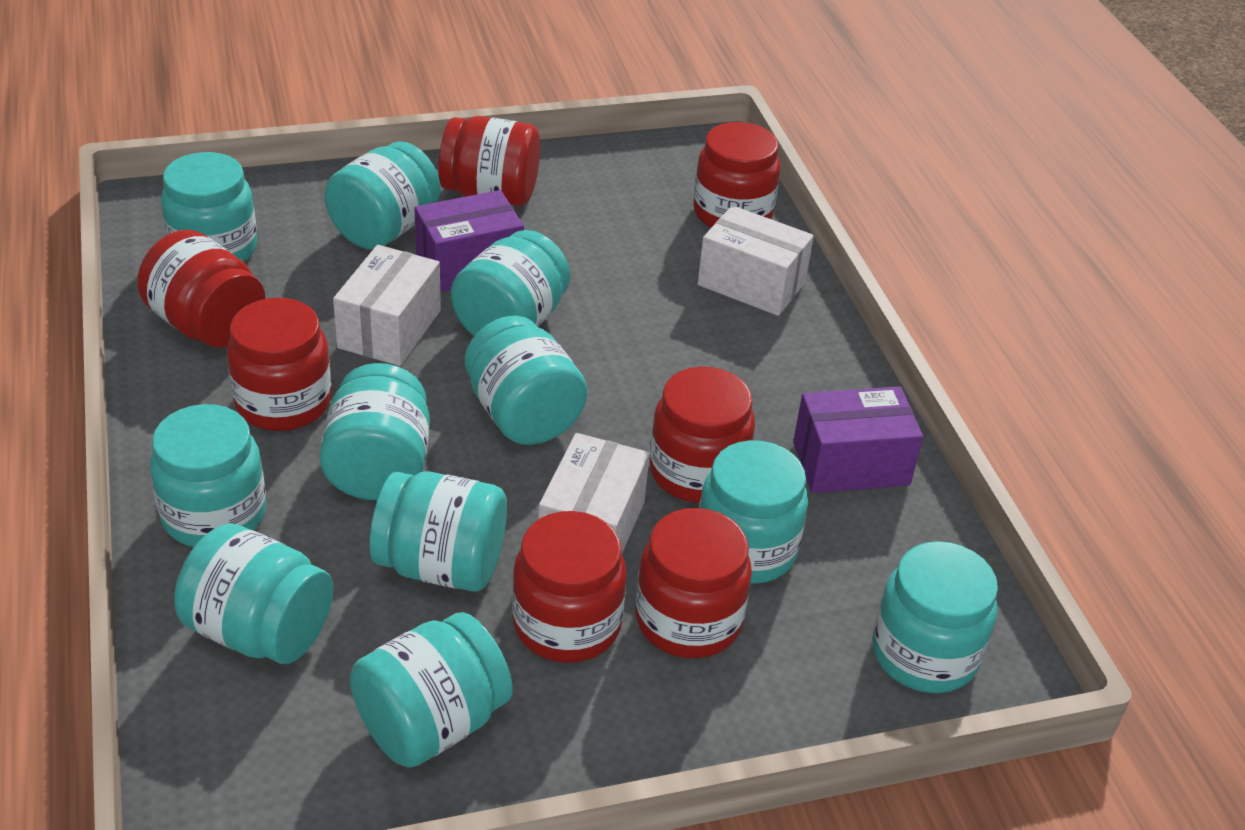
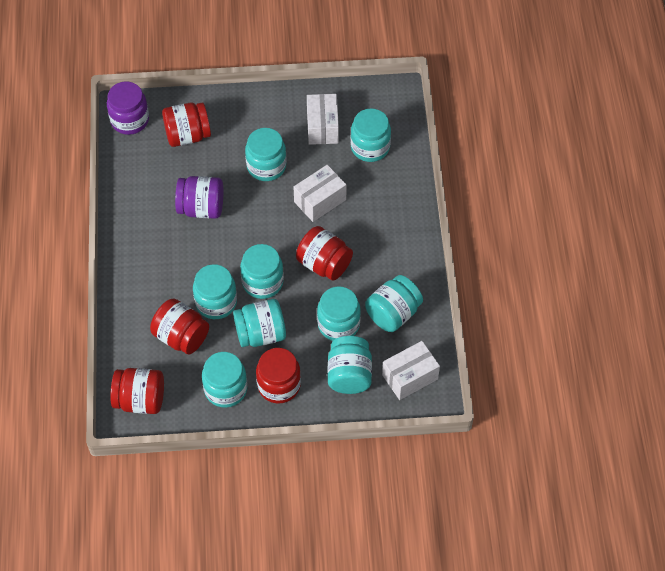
purple box: [415,190,524,292] [793,386,923,493] = 2 -> none = 0
purple jar: none = 0 -> [107,82,149,135] [175,176,223,219] = 2
red jar: [137,230,265,348] [227,298,332,431] [438,116,540,206] [512,511,627,663] [636,508,752,658] [650,367,755,503] [693,122,781,228] = 7 -> [110,368,164,414] [150,298,209,355] [162,102,211,147] [256,348,301,404] [296,226,353,281] = 5
turquoise jar: [150,404,267,547] [161,152,257,262] [174,524,334,664] [319,363,430,500] [325,141,440,250] [350,612,513,768] [370,471,507,592] [451,230,570,336] [465,316,588,445] [699,440,808,584] [872,541,998,693] = 11 -> [193,264,237,319] [202,352,247,408] [233,299,286,347] [240,244,284,299] [245,128,286,181] [317,286,361,341] [327,336,372,394] [350,108,391,162] [365,275,423,332] = 9

